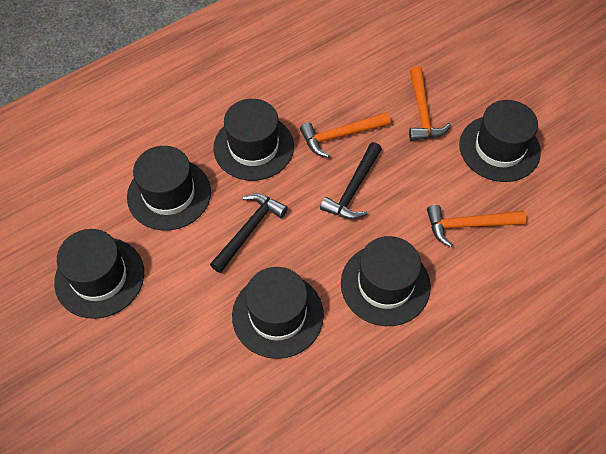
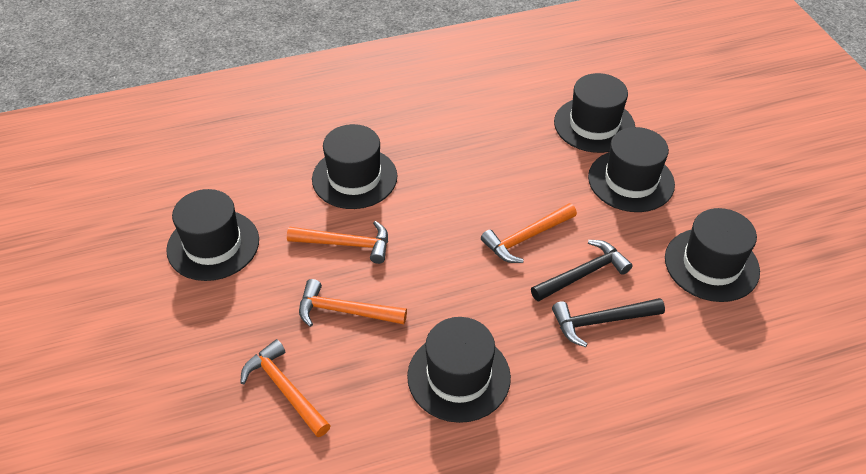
orange hammer: [300,112,391,157] [409,66,451,141] [427,205,526,247] = 3 -> [240,339,331,437] [287,221,388,264] [299,279,407,327] [481,203,577,263] = 4

